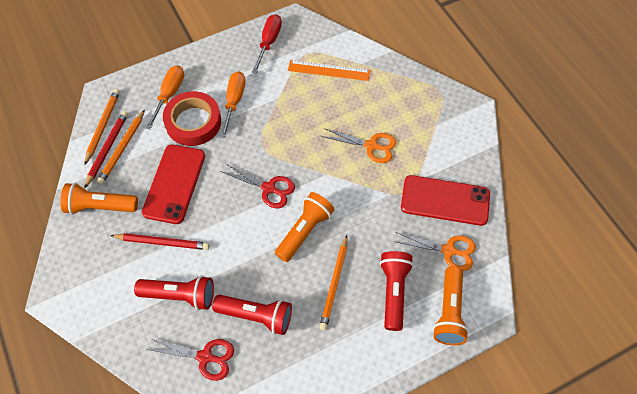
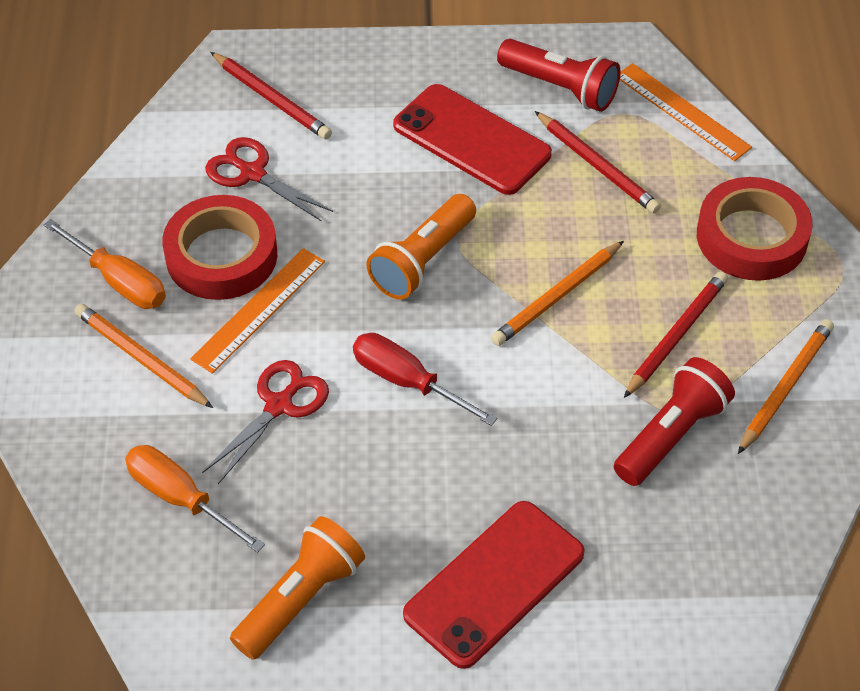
orange flashlight: [60,183,138,215] [275,192,335,262] [433,266,469,345] = 3 -> [230,516,365,660] [366,194,476,300] = 2
orange ruler: [288,60,370,81] = 1 -> [190,248,325,374] [620,63,752,161] = 2
orange scissors: [321,128,396,163] [393,232,476,271] = 2 -> none = 0
red flashlight: [134,275,214,310] [212,295,292,335] [380,251,413,331] = 3 -> [497,39,621,112] [614,357,735,486] = 2
red pencil: [84,111,128,189] [110,233,209,250] = 2 -> [210,52,332,140] [535,111,661,214] [624,271,728,398] = 3
red tape: [163,91,221,146] = 1 -> [163,195,277,300] [697,177,813,281] = 2

